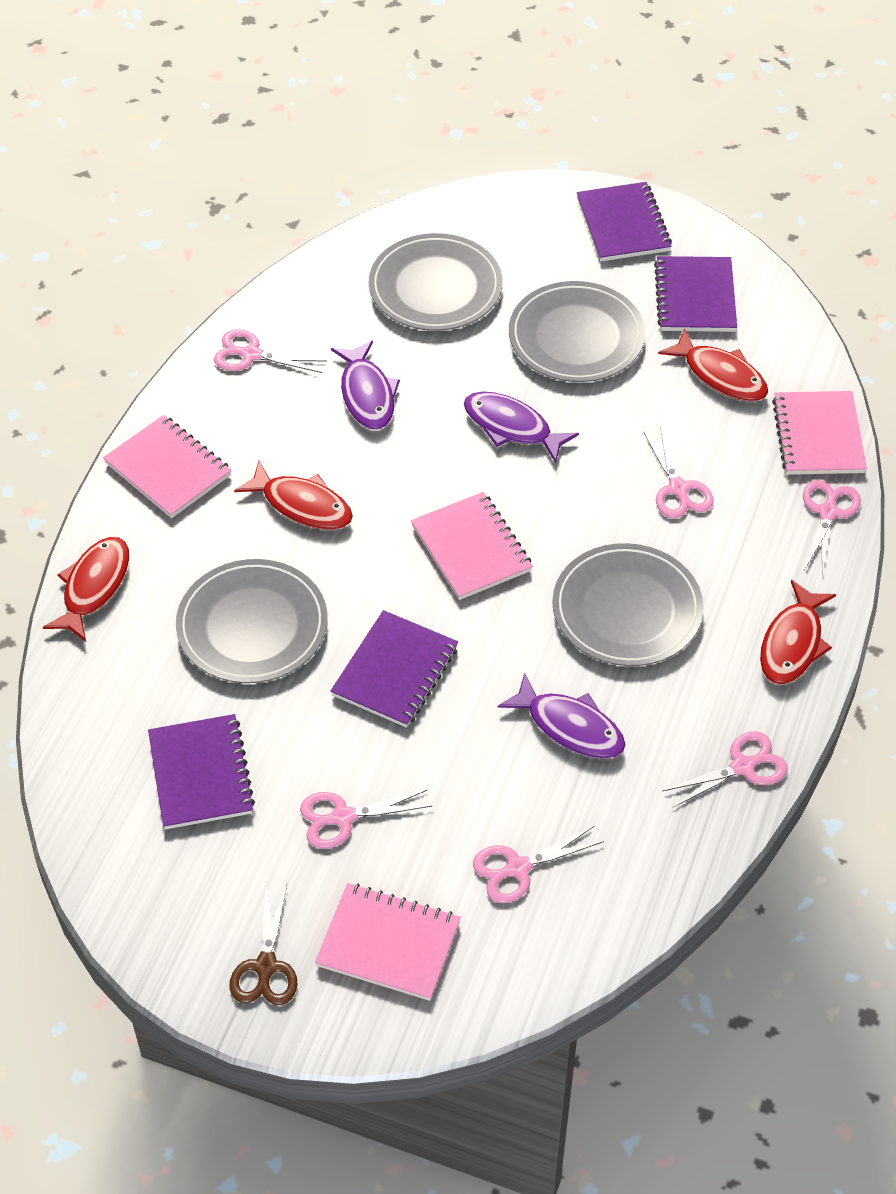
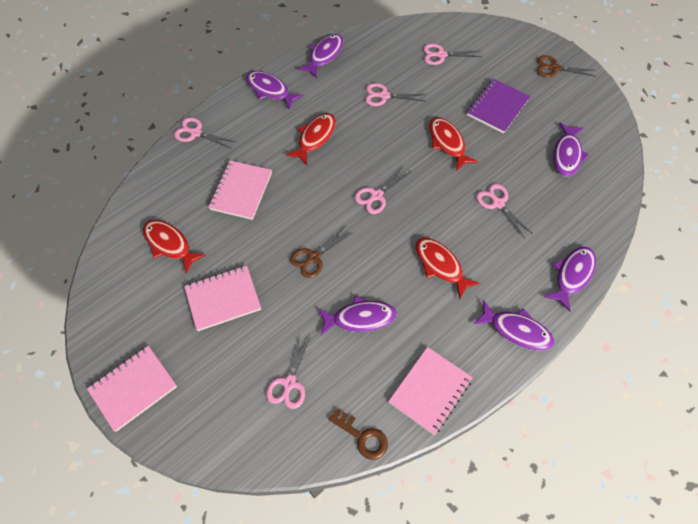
brown key: none = 0 -> [328,408,388,460] = 1
brown scissors: [230,882,298,1005] = 1 -> [290,227,353,278] [537,55,596,77] = 2
grey plate: [176,559,328,683] [369,233,503,331] [509,281,645,382] [552,543,704,666] = 4 -> none = 0
purple fish: [331,340,400,430] [464,391,579,463] [498,673,626,759] = 3 -> [246,71,304,109] [298,34,344,78] [318,296,397,335] [474,300,554,350] [544,247,596,312] [553,122,589,177] = 6
purple notebook: [148,714,255,830] [330,610,458,728] [577,182,672,262] [654,256,737,332] = 4 -> [467,79,530,133] = 1

